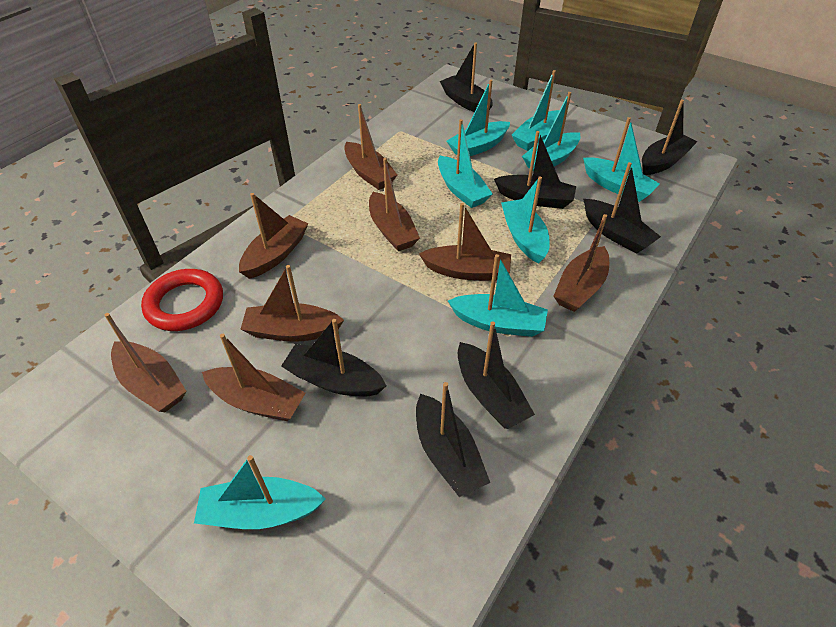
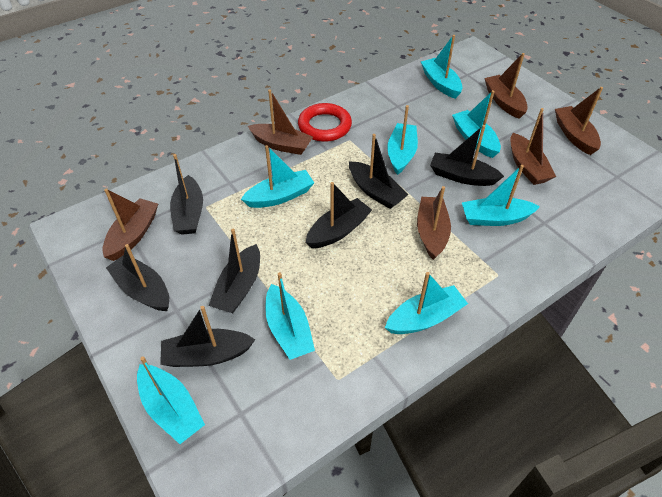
brown boat: [104,313,186,412] [202,334,306,421] [239,193,309,279] [240,265,344,342] [344,104,397,190] [369,158,420,251] [419,203,511,281] [553,214,609,312] = 8 -> [102,188,158,261] [248,89,313,155] [417,186,451,260] [484,53,528,119] [510,108,556,185] [555,87,603,155] = 6

